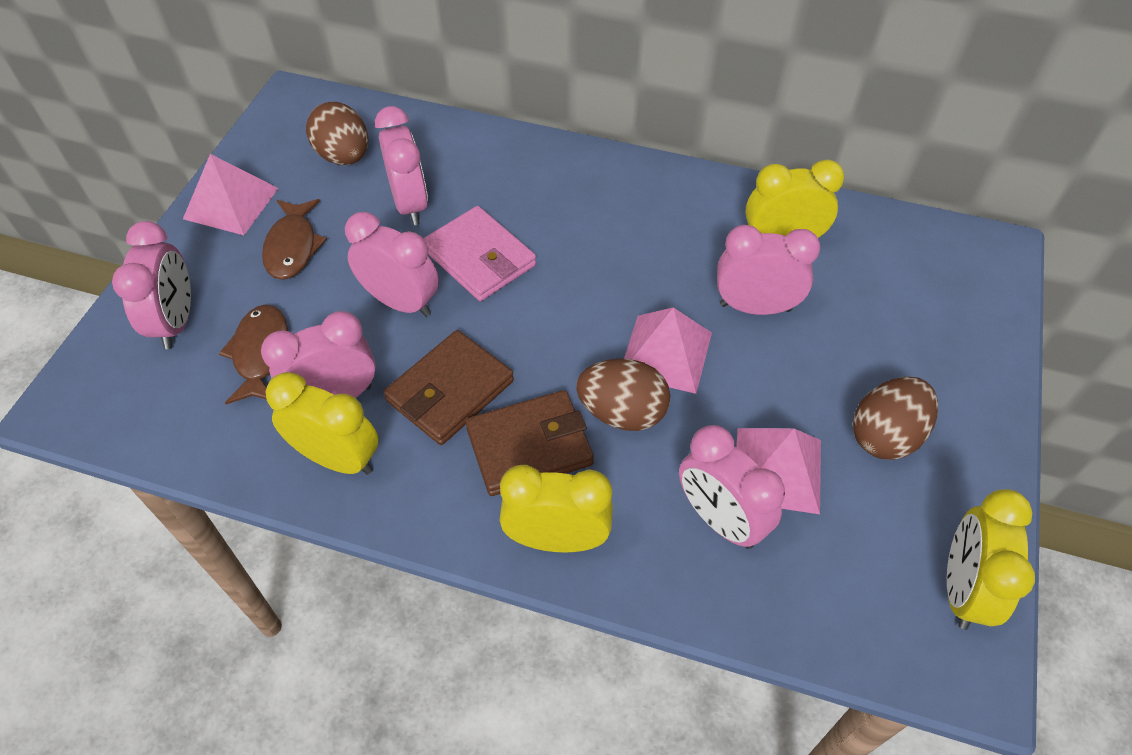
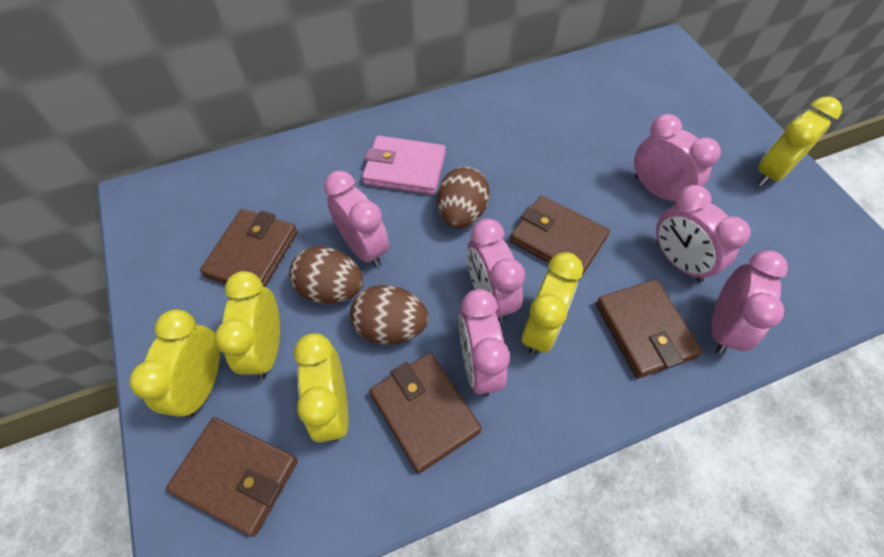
brown fish: [219,305,288,404] [262,199,327,280] = 2 -> none = 0
brown wallet: [383,330,514,445] [465,390,594,496] = 2 -> [166,417,298,537] [200,209,297,287] [370,353,482,473] [510,195,610,278] [596,279,703,378] = 5
pink pyramid: [183,154,278,235] [624,307,712,394] [736,428,821,514] = 3 -> none = 0
yellow clock: [266,372,379,475] [500,465,613,552] [745,159,844,238] [947,489,1035,630] = 4 -> [130,310,220,418] [215,271,280,379] [294,333,349,443] [522,252,583,355] [757,96,842,186] = 5

